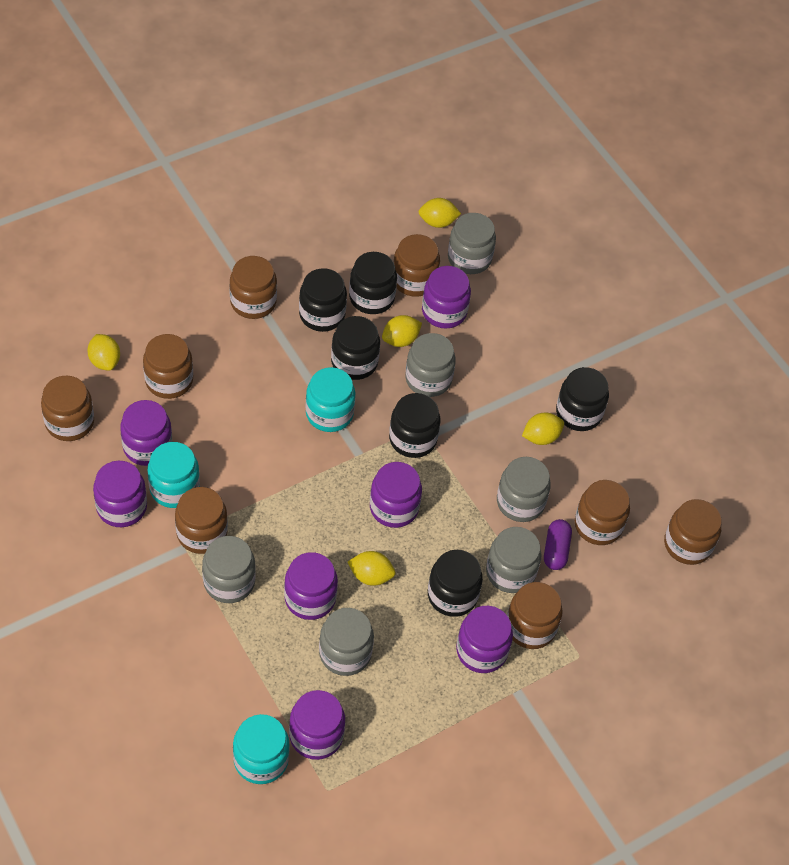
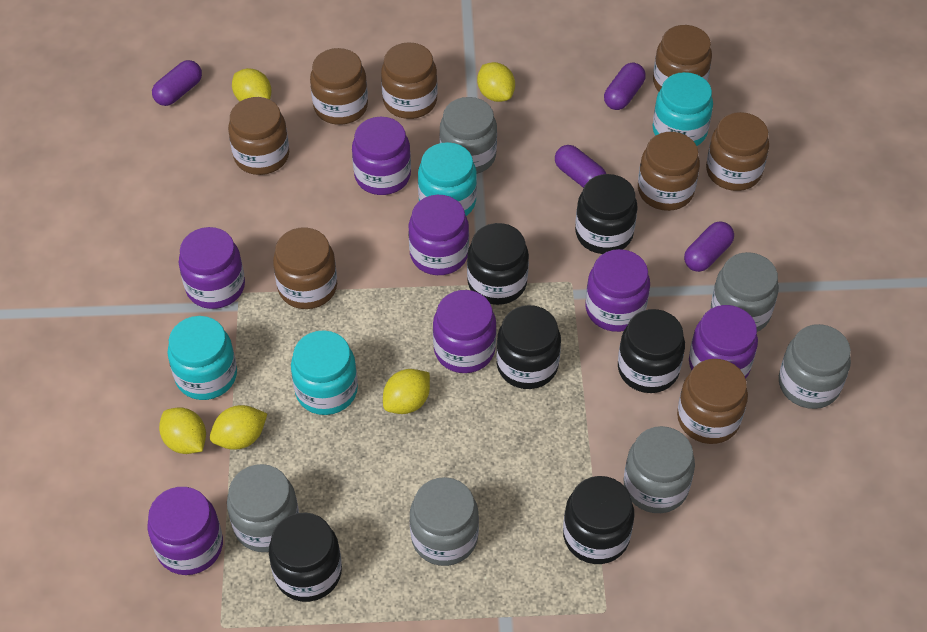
purple capsule: [544,519,572,570] = 1 -> [152,60,202,106] [555,145,606,188] [604,63,646,110] [684,221,734,272] = 4
turquoise jar: [147,442,200,508] [233,714,290,784] [306,367,355,432] = 3 -> [167,316,237,400] [291,330,358,415] [418,142,477,216] [653,72,713,146] = 4

